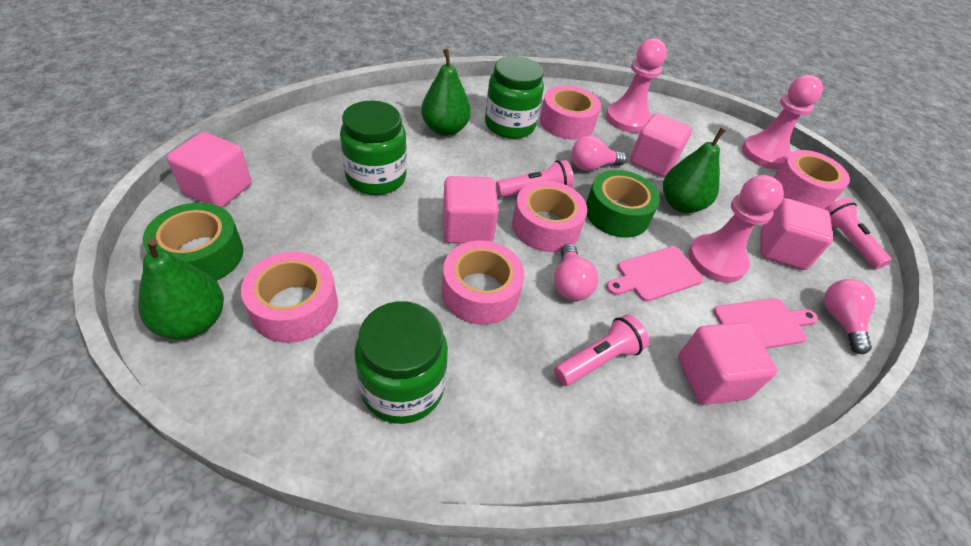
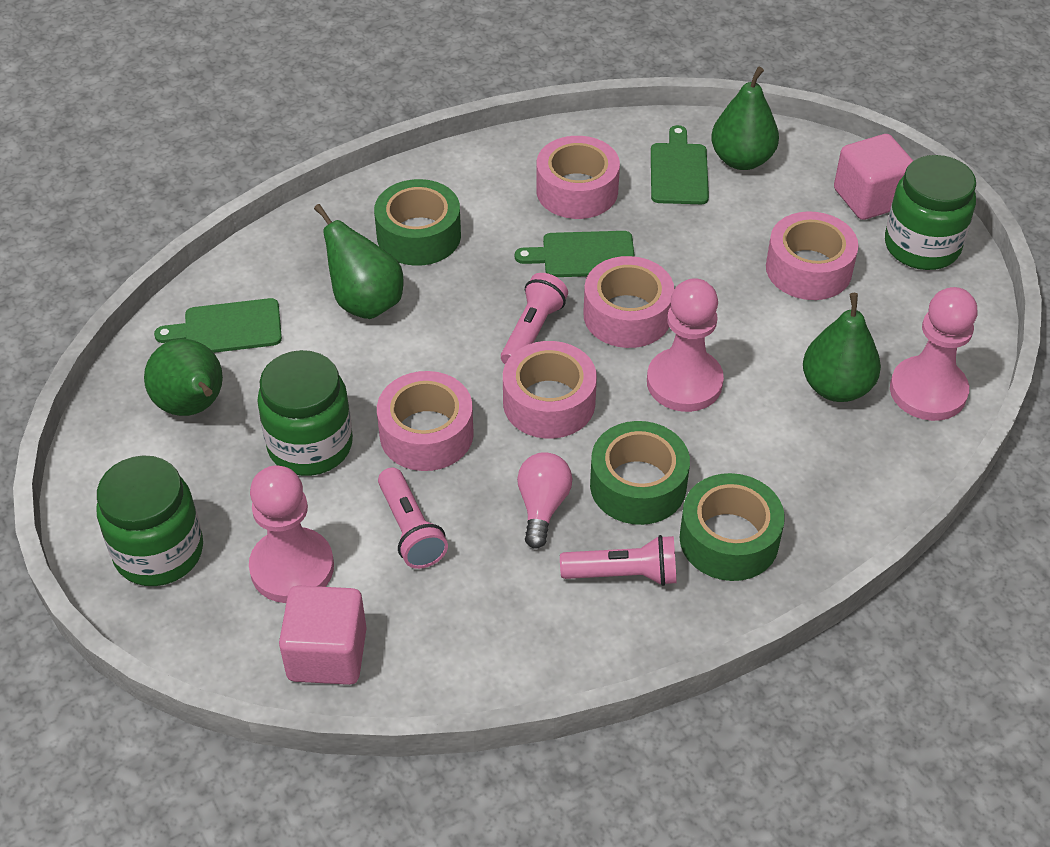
green cutting board: none = 0 -> [154,298,282,353] [515,231,635,277] [651,125,709,204] = 3
green pear: [138,238,224,339] [421,49,471,136] [663,128,726,213] = 3 -> [144,339,223,416] [314,204,404,319] [711,67,779,170] [803,293,881,402] = 4
green tape: [143,203,243,281] [586,170,660,238] = 2 -> [374,179,461,266] [590,421,690,525] [680,473,785,581] = 3
pink cube: [167,132,252,208] [443,176,499,243] [630,113,692,177] [678,322,777,405] [761,198,833,270] = 5 -> [279,585,367,685] [834,134,913,220] = 2
pink cutting board: [606,247,703,301] [714,298,818,349] = 2 -> none = 0
pink light bulb: [554,244,599,301] [571,136,627,171] [824,279,876,354] = 3 -> [517,452,573,549] = 1

